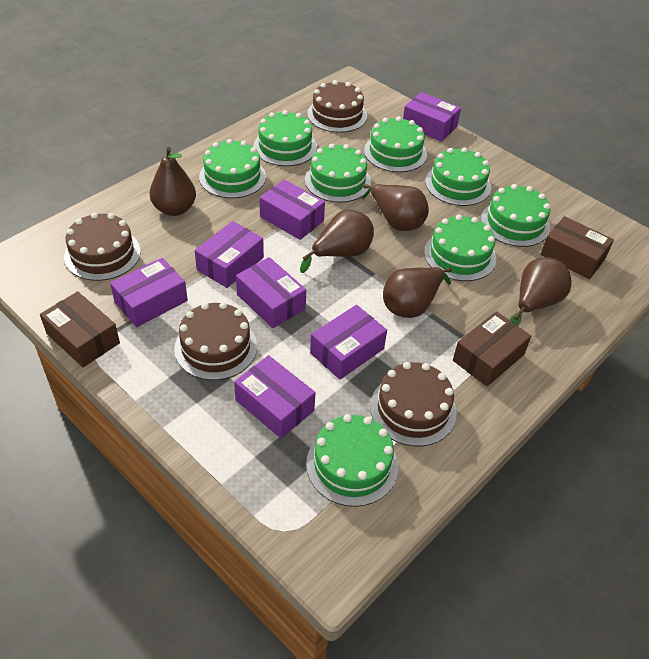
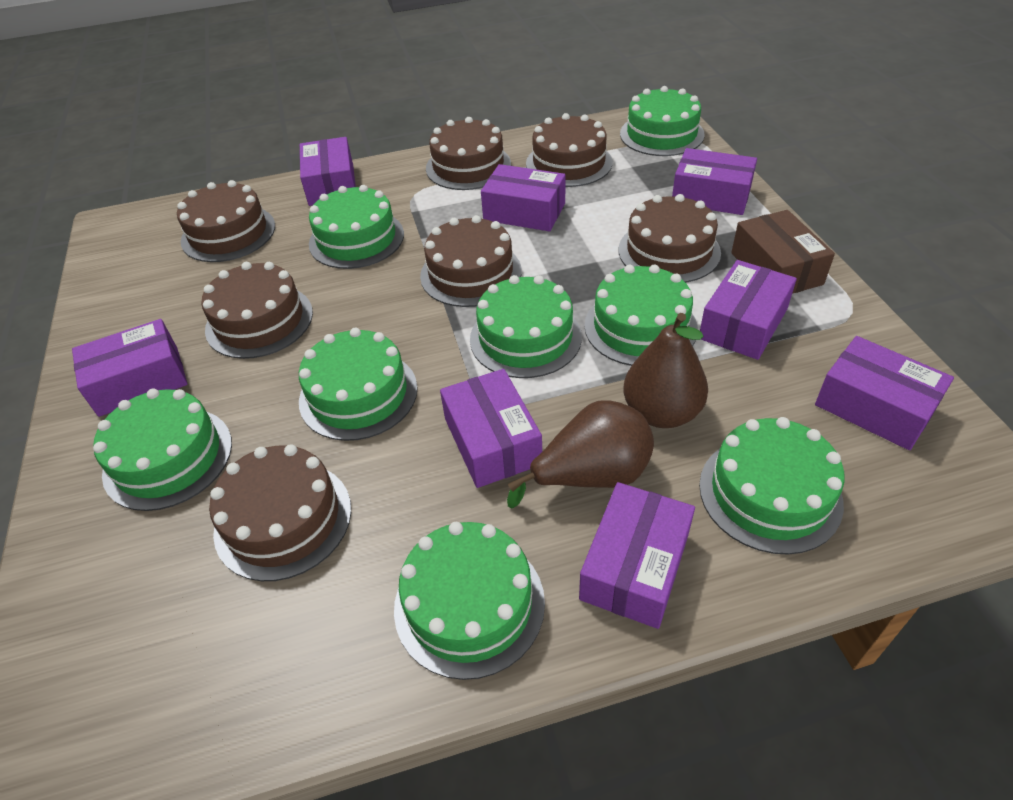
brown box: [40,291,120,367] [453,311,531,386] [540,216,614,279] = 3 -> [731,210,835,294] = 1
brown cake: [64,213,141,281] [174,302,257,380] [307,80,367,133] [370,362,457,446] = 4 -> [177,180,275,262] [201,262,313,359] [209,444,351,581] [420,215,522,307] [426,117,511,190] [526,113,613,187] [619,194,721,283] = 7
brown pear: [150,147,196,216] [300,210,374,273] [362,184,429,231] [383,267,452,318] [510,257,572,326] = 5 -> [507,400,654,508] [624,313,708,428] = 2
purple box: [110,258,188,327] [195,221,264,288] [234,355,315,438] [236,257,306,328] [259,179,325,240] [310,305,387,379] [403,92,461,142] = 7 -> [72,319,188,417] [300,137,356,206] [440,369,542,488] [481,164,566,231] [579,482,695,629] [672,148,757,215] [700,260,797,360] [815,336,954,450] = 8

